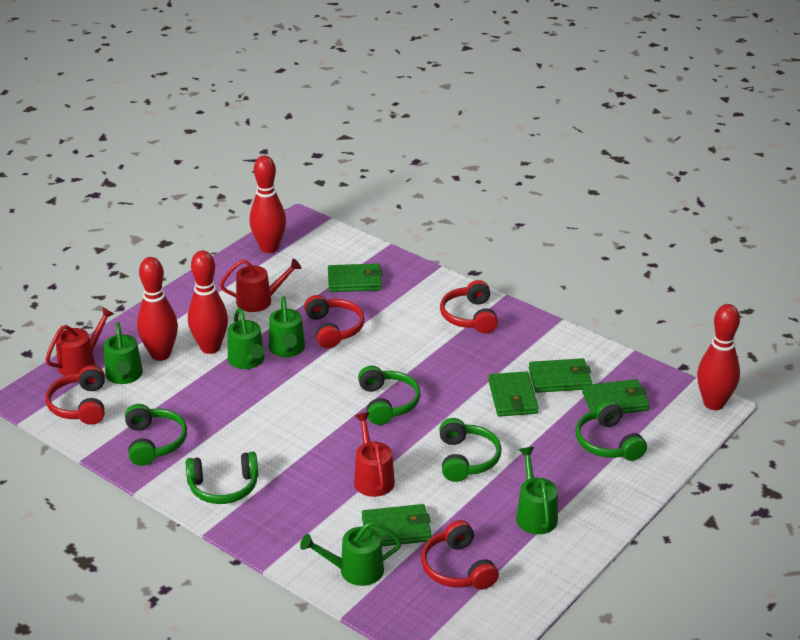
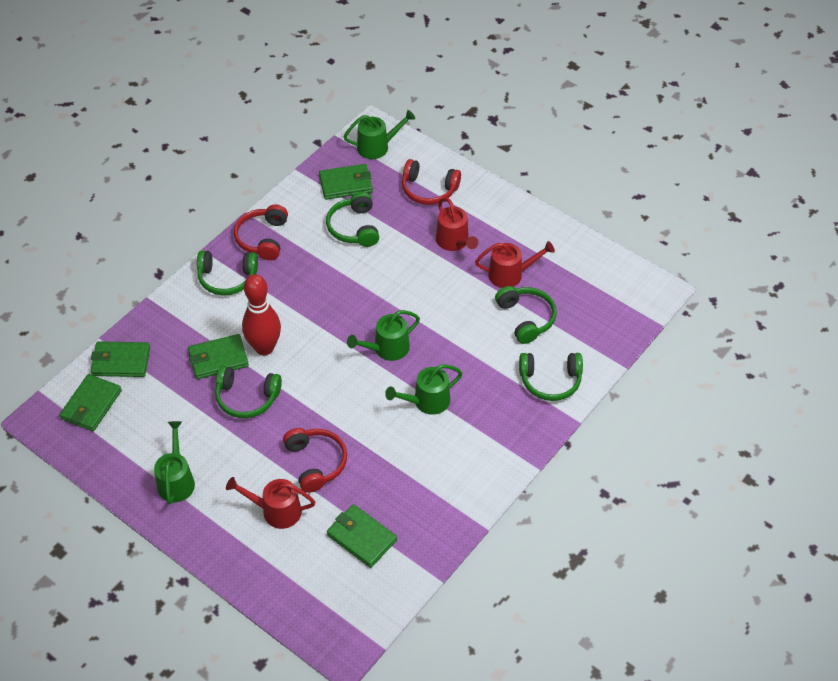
green watering can: [104,322,143,384] [228,308,265,369] [269,296,305,357] [300,521,402,586] [516,447,558,534] = 5 -> [154,421,195,505] [344,110,415,159] [347,310,420,361] [385,364,462,415] = 4
red bowling pin: [137,257,178,361] [188,250,228,354] [250,155,286,253] [697,304,740,410] = 4 -> [242,274,281,355] = 1
red headphones: [45,365,105,425] [304,295,365,348] [421,520,499,590] [440,280,498,333] = 4 -> [234,205,288,260] [283,428,347,493] [402,159,461,205] = 3

